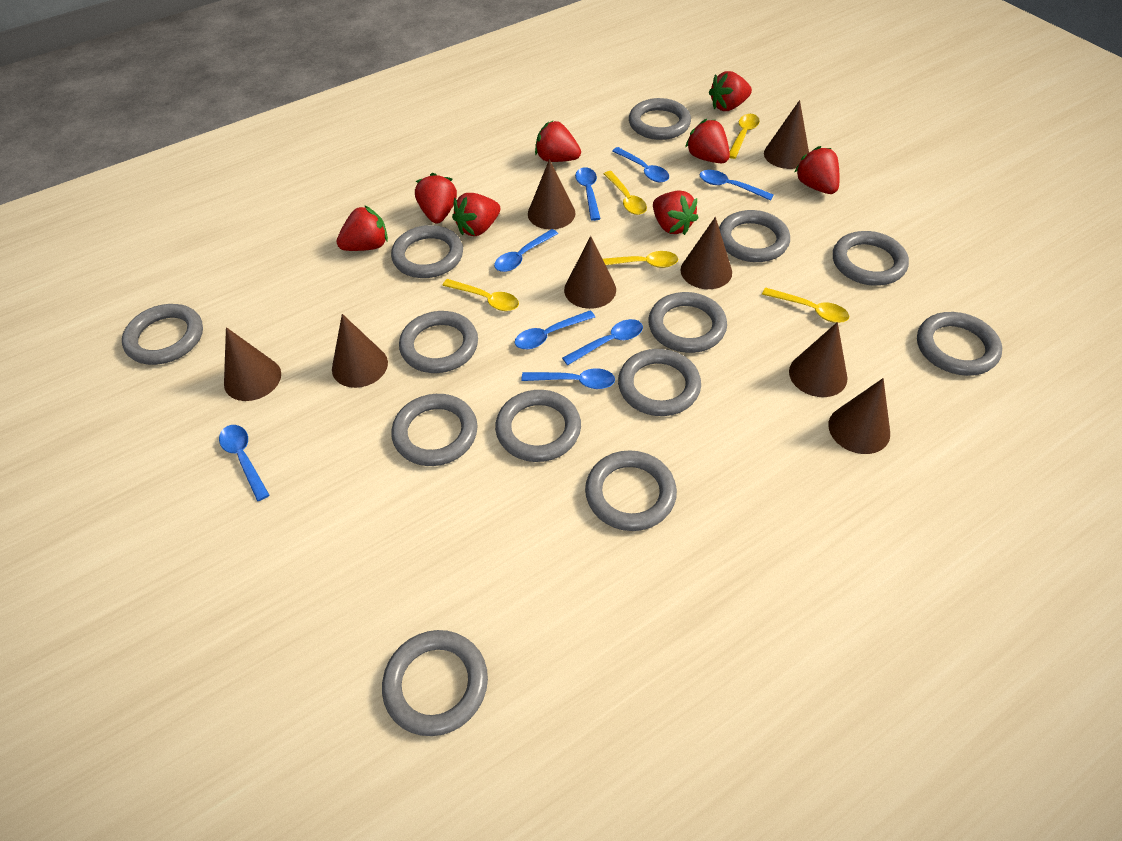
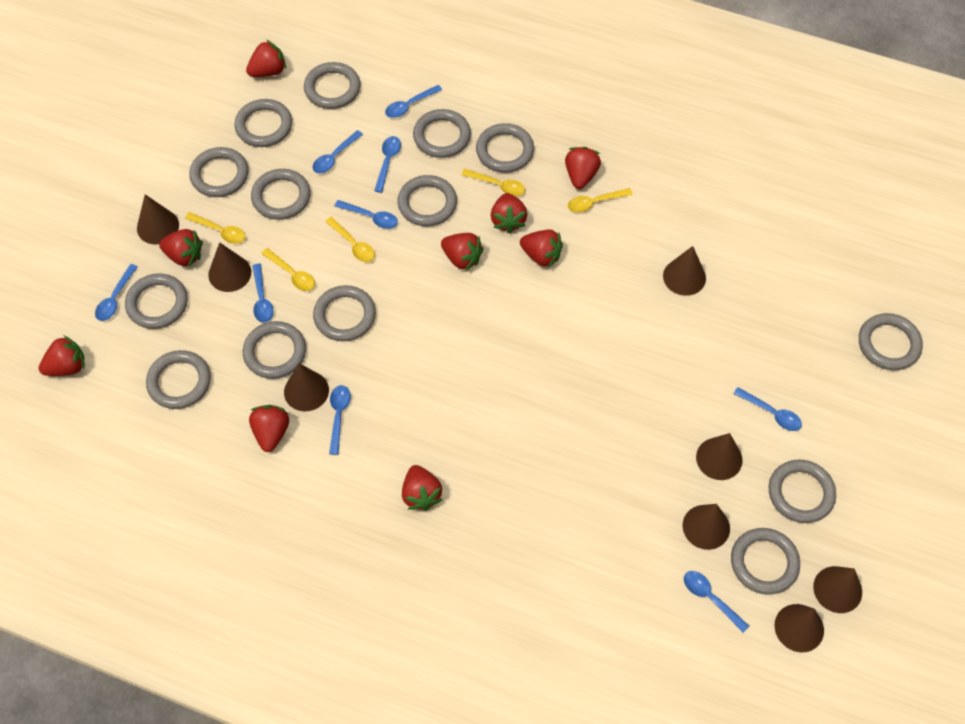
blue spoon: [219,425,269,501] [494,229,558,272] [515,310,595,349] [521,368,615,389] [562,319,643,365] [575,167,601,221] [612,147,669,183] [700,170,774,201] = 8 -> [95,264,138,321] [252,264,274,323] [313,130,363,173] [329,385,351,455] [334,200,398,229] [374,136,401,193] [385,85,442,118] [684,571,749,633] [733,387,802,431] = 9
grey ring: [122,304,203,365] [382,630,488,736] [391,225,463,278] [391,394,478,466] [399,311,478,373] [495,390,581,462] [585,450,677,531] [618,349,701,416] [629,98,691,140] [649,292,727,353] [719,210,790,262] [833,231,909,286] [917,312,1002,376] = 13 -> [125,273,188,329] [146,350,211,409] [189,147,249,197] [235,99,292,147] [243,321,306,379] [251,169,311,220] [304,62,360,109] [313,285,376,341] [397,175,457,226] [413,109,471,158] [476,123,534,173] [731,528,800,595] [769,459,836,523] [859,313,923,370] = 14
red strawberry: [336,205,388,251] [415,173,457,224] [452,193,500,236] [535,121,581,162] [653,191,698,235] [685,119,730,163] [709,71,752,111] [794,146,839,194] = 8 -> [39,336,85,376] [159,229,203,267] [246,40,286,77] [249,405,289,452] [402,465,442,511] [441,233,483,271] [491,193,527,234] [520,229,563,268] [565,147,601,189] = 9

